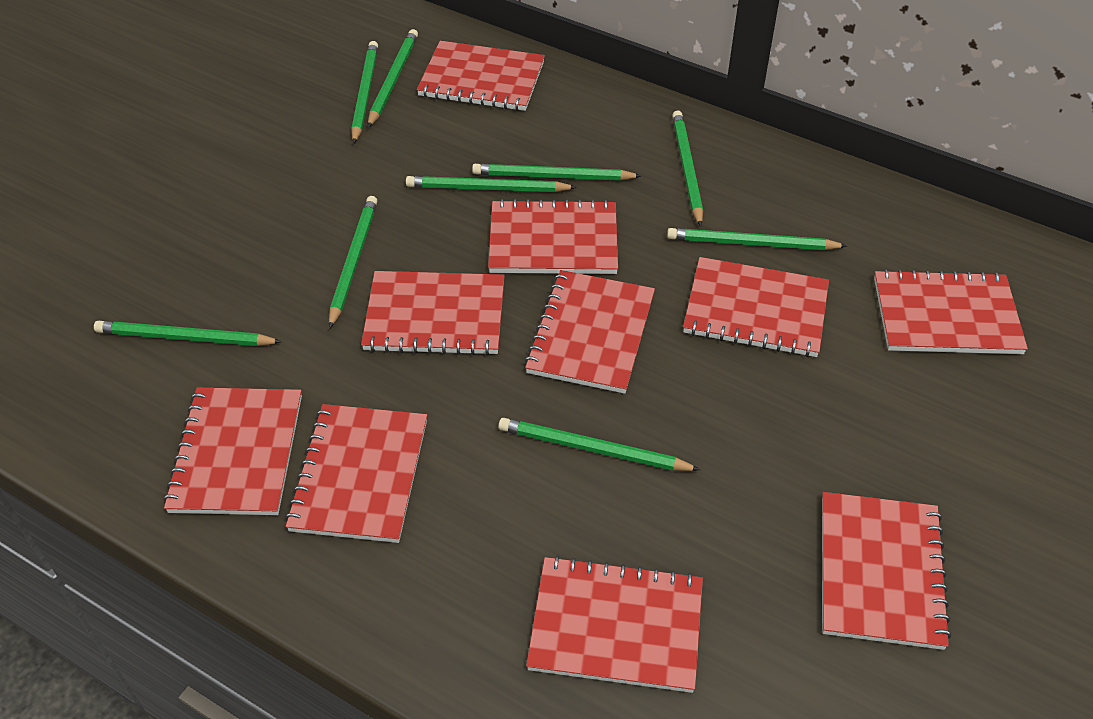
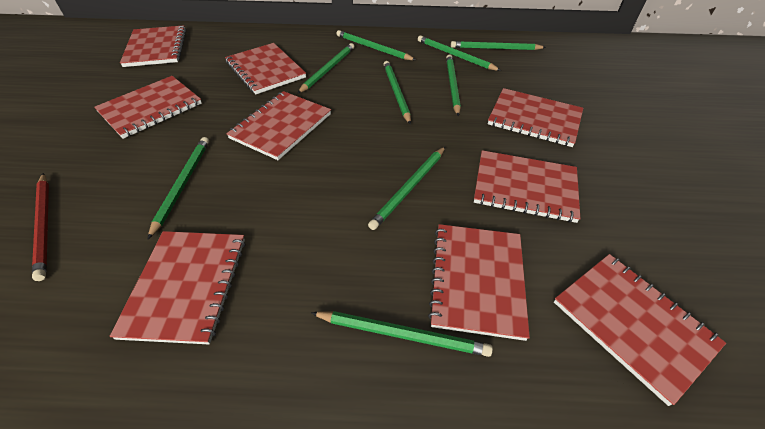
red notebook: [163,388,302,515] [285,404,427,543] [361,271,505,356] [417,41,545,111] [488,199,618,274] [524,270,655,394] [526,556,703,693] [683,257,829,357] [822,492,951,650] [874,269,1028,354] = 10 -> [94,76,202,139] [109,231,245,344] [120,25,186,67] [225,43,306,94] [226,91,331,160] [428,224,530,341] [474,150,581,223] [488,88,583,147] [554,254,726,406] = 9
red pencil: none = 0 -> [32,173,49,281] = 1

